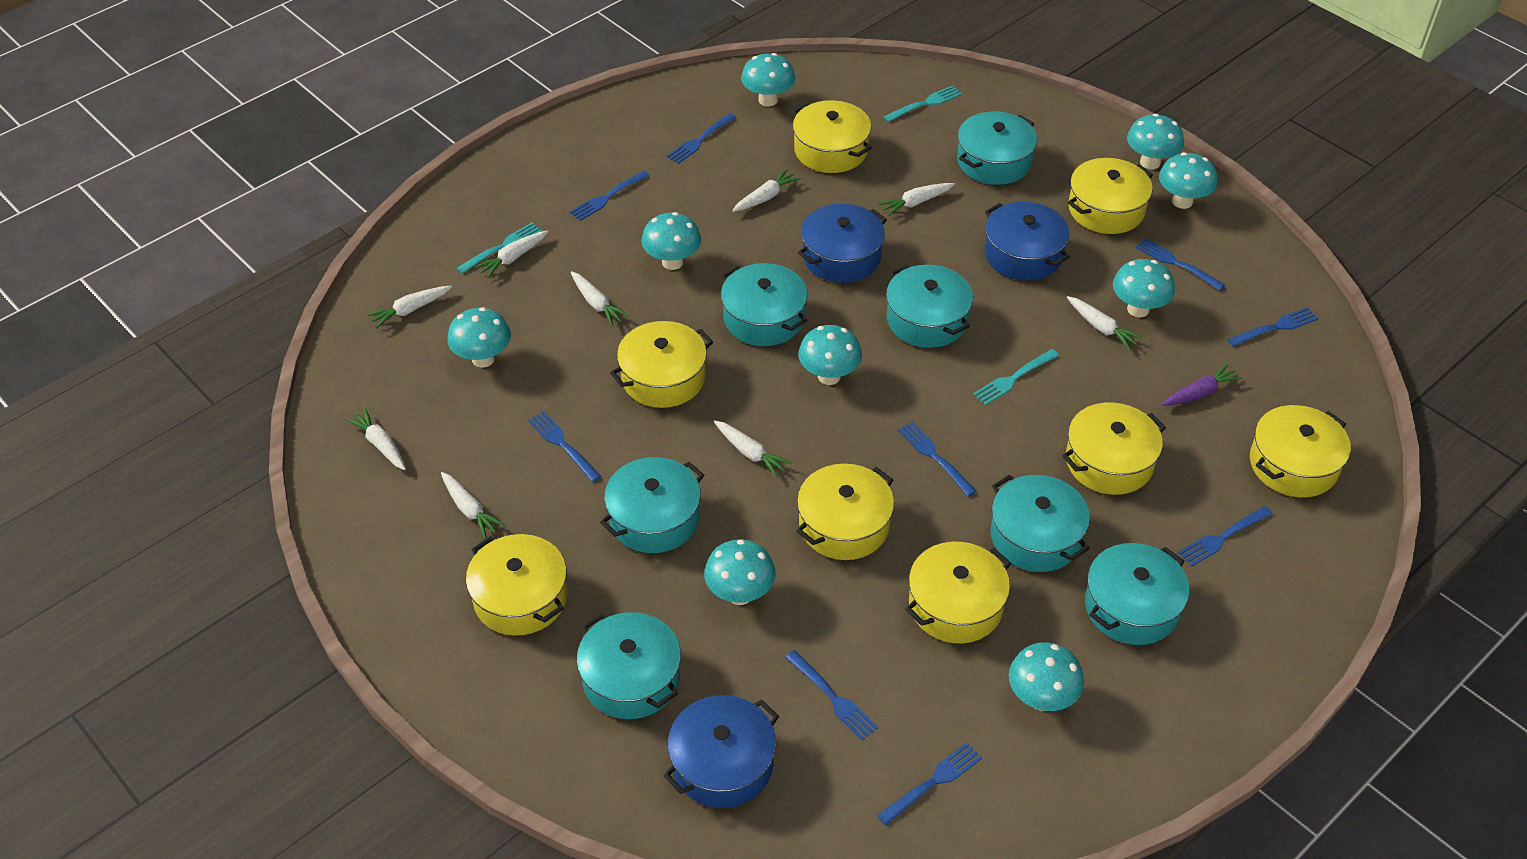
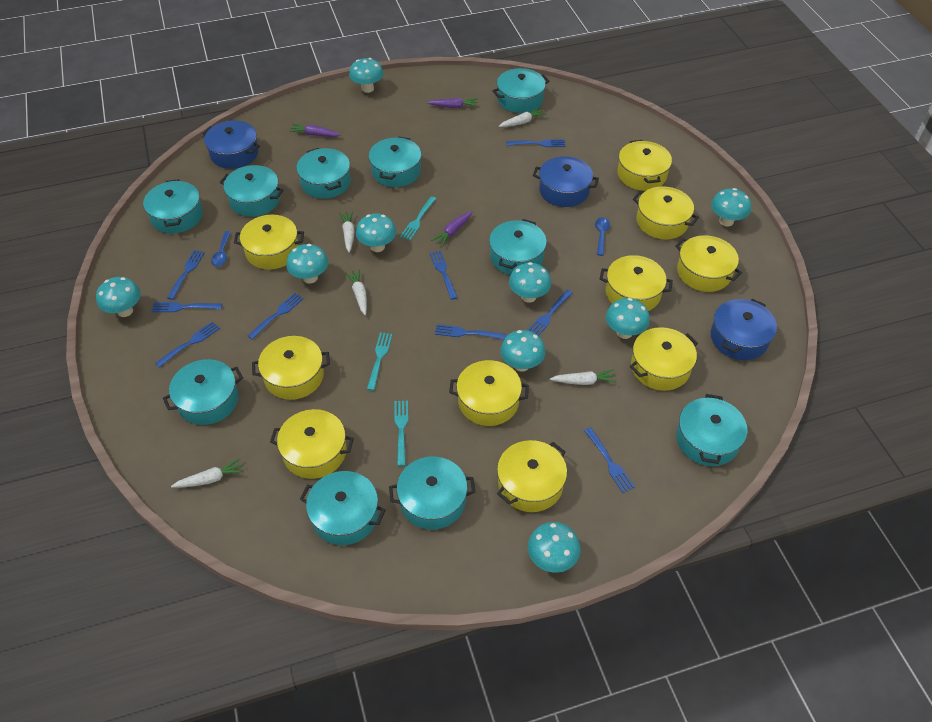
blue spoon: none = 0 -> [211,231,231,267] [595,217,610,256] = 2
purple carrot: [1162,363,1243,406] = 1 -> [289,124,340,137] [427,98,478,108] [431,211,473,247] = 3
turquoise pot: [577,612,681,719] [600,457,704,553] [721,263,808,346] [886,264,973,348] [957,111,1037,185] [991,475,1090,572] [1085,543,1190,645] = 7 -> [143,179,203,234] [163,359,243,425] [220,165,284,217] [296,148,351,199] [300,471,386,545] [369,136,421,187] [389,456,476,530] [489,219,547,275] [492,68,549,113] [676,394,748,466] = 10
white carrot: [345,408,406,470] [367,286,452,328] [441,472,506,539] [474,230,548,278] [571,271,630,326] [714,420,792,478] [732,169,801,212] [878,183,955,216] [1067,296,1143,350] = 9 -> [171,458,244,488] [339,211,355,253] [346,269,367,315] [499,107,546,127] [550,369,616,385] = 5
yellow pot: [466,534,567,636] [610,321,713,408] [793,100,872,173] [796,464,894,560] [905,542,1011,643] [1062,402,1166,495] [1068,158,1153,234] [1250,405,1351,497] = 8 -> [234,215,304,270] [252,336,330,400] [270,409,354,479] [449,360,529,426] [497,440,567,512] [600,255,673,311] [617,140,672,191] [630,327,698,391] [633,186,699,239] [675,235,742,292] = 10

